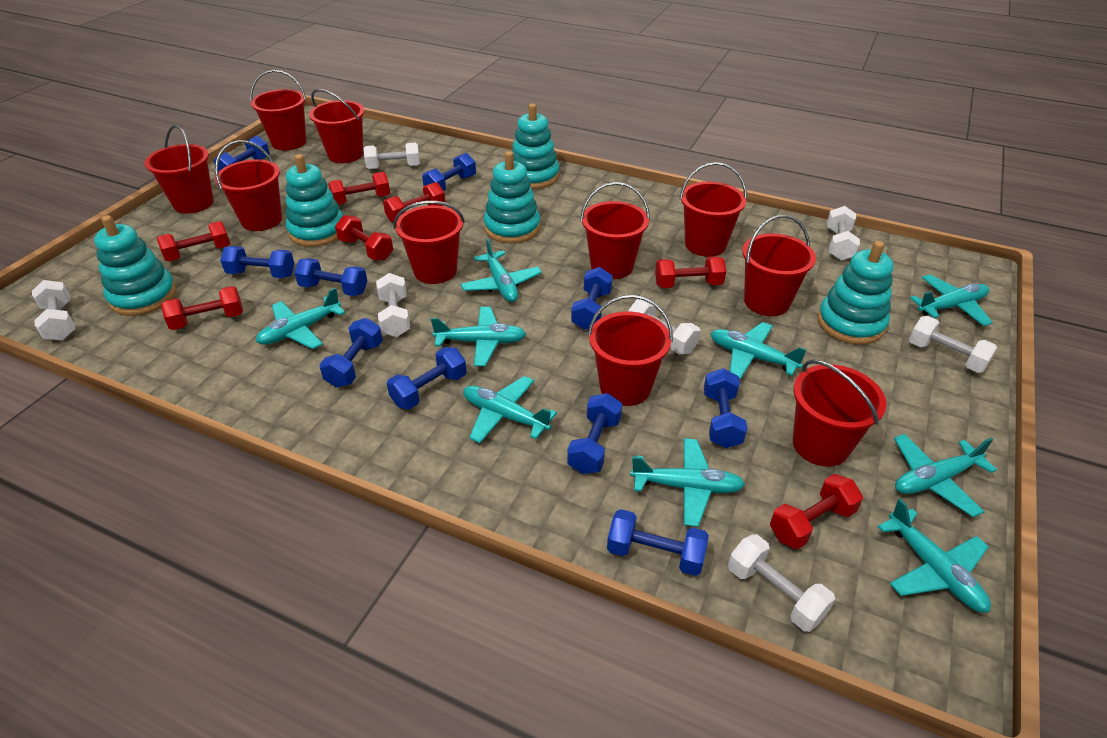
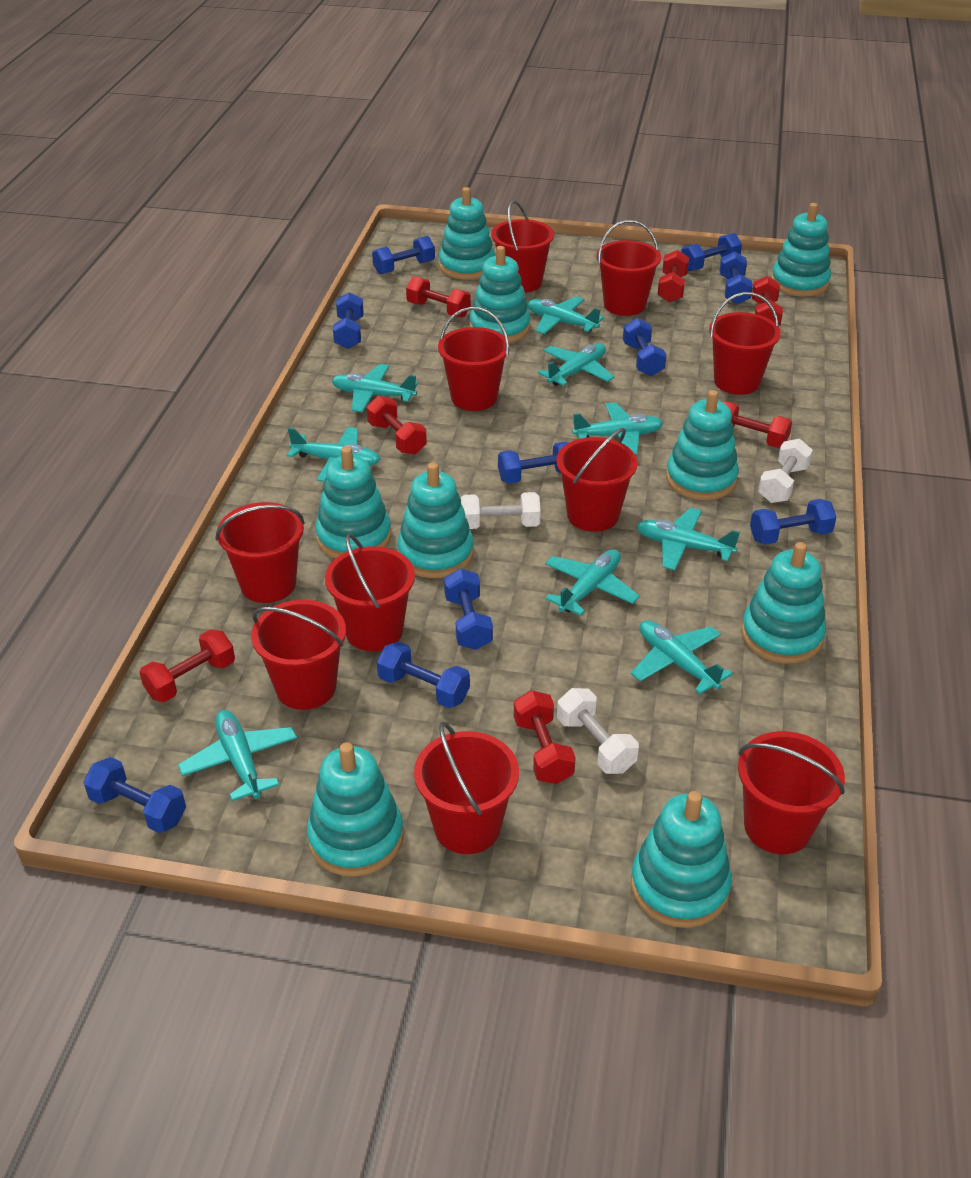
turquoise stacking toy: [94,215,176,316] [286,154,343,247] [484,151,540,243] [512,103,559,189] [818,241,894,344] = 5 -> [307,742,404,877] [315,446,391,558] [397,462,474,578] [439,187,495,280] [470,246,530,343] [631,791,732,928] [666,390,739,500] [741,542,826,663] [771,203,831,297] = 9
white dumbbell: [32,280,75,340] [364,142,420,169] [376,273,410,337] [628,299,700,355] [728,535,835,632] [827,206,860,260] [909,316,997,373] = 7 -> [461,492,541,529] [557,688,639,774] [758,439,813,503] = 3

